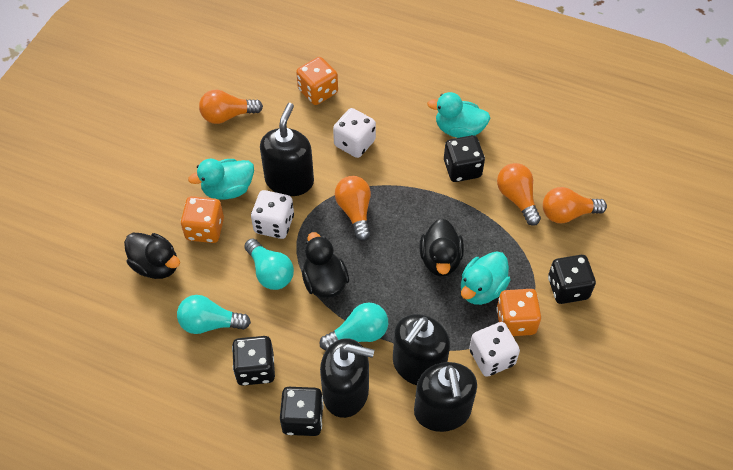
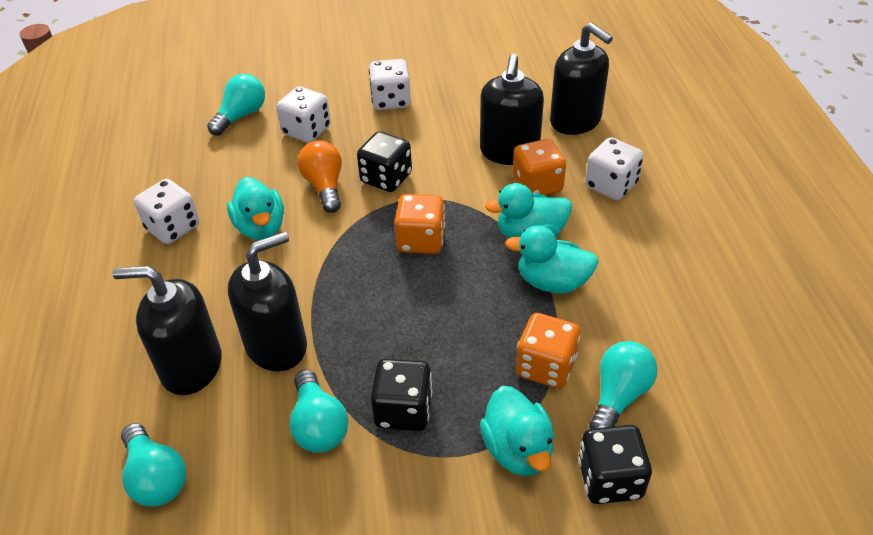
black dice: [232,336,275,386] [280,387,324,436] [444,135,485,182] [548,255,596,304] = 4 -> [357,131,412,192] [371,359,432,431] [578,425,652,504] = 3
black duck: [124,233,180,279] [302,232,349,298] [419,218,464,277] = 3 -> none = 0
orange light bulb: [199,90,263,124] [335,176,371,241] [497,163,541,226] [543,187,607,223] = 4 -> [298,140,342,213] = 1
turquoise duck: [188,159,254,200] [427,92,490,138] [461,251,511,305] = 3 -> [227,177,284,240] [480,386,554,476] [485,183,572,238] [505,225,599,293] = 4
turquoise light bulb: [177,295,251,334] [244,239,294,290] [320,302,388,351] = 3 -> [121,423,186,507] [207,74,265,136] [290,369,349,453] [589,341,657,429] = 4
white dice: [251,190,294,239] [333,108,376,158] [469,322,520,377] = 3 -> [134,179,199,244] [276,86,331,143] [369,59,411,110] [585,137,644,200] = 4

